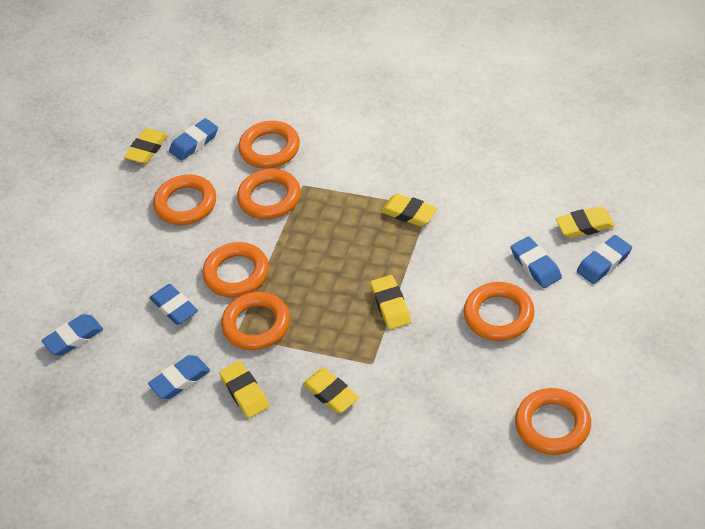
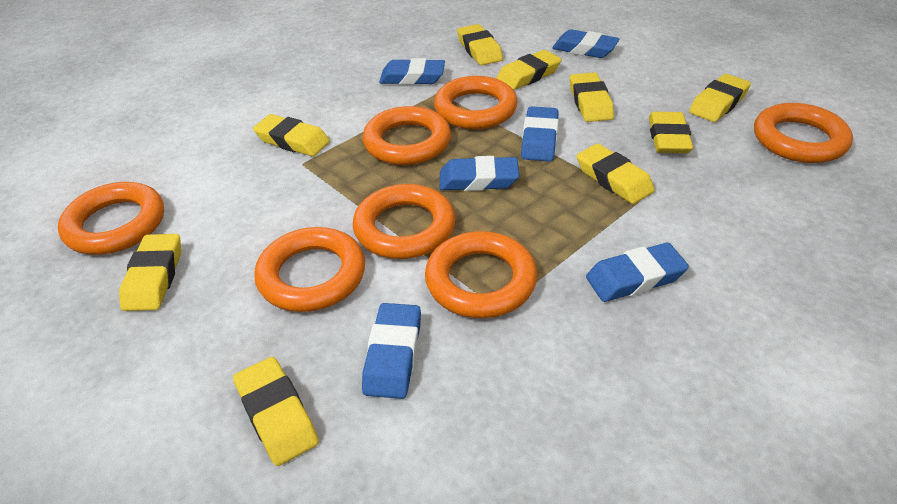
yellow eraser: [124,128,168,164] [219,361,269,418] [303,368,359,413] [370,275,411,330] [381,194,437,226] [556,206,615,238] = 6 -> [119,234,181,311] [233,357,319,466] [253,114,330,157] [457,24,503,65] [496,50,561,90] [570,72,614,122] [577,144,655,204] [649,112,693,153] [689,74,751,122] = 9

